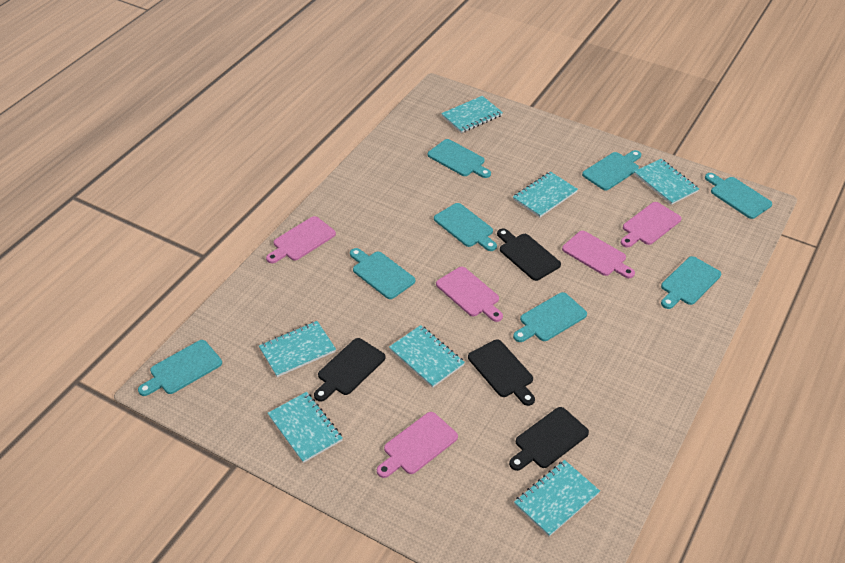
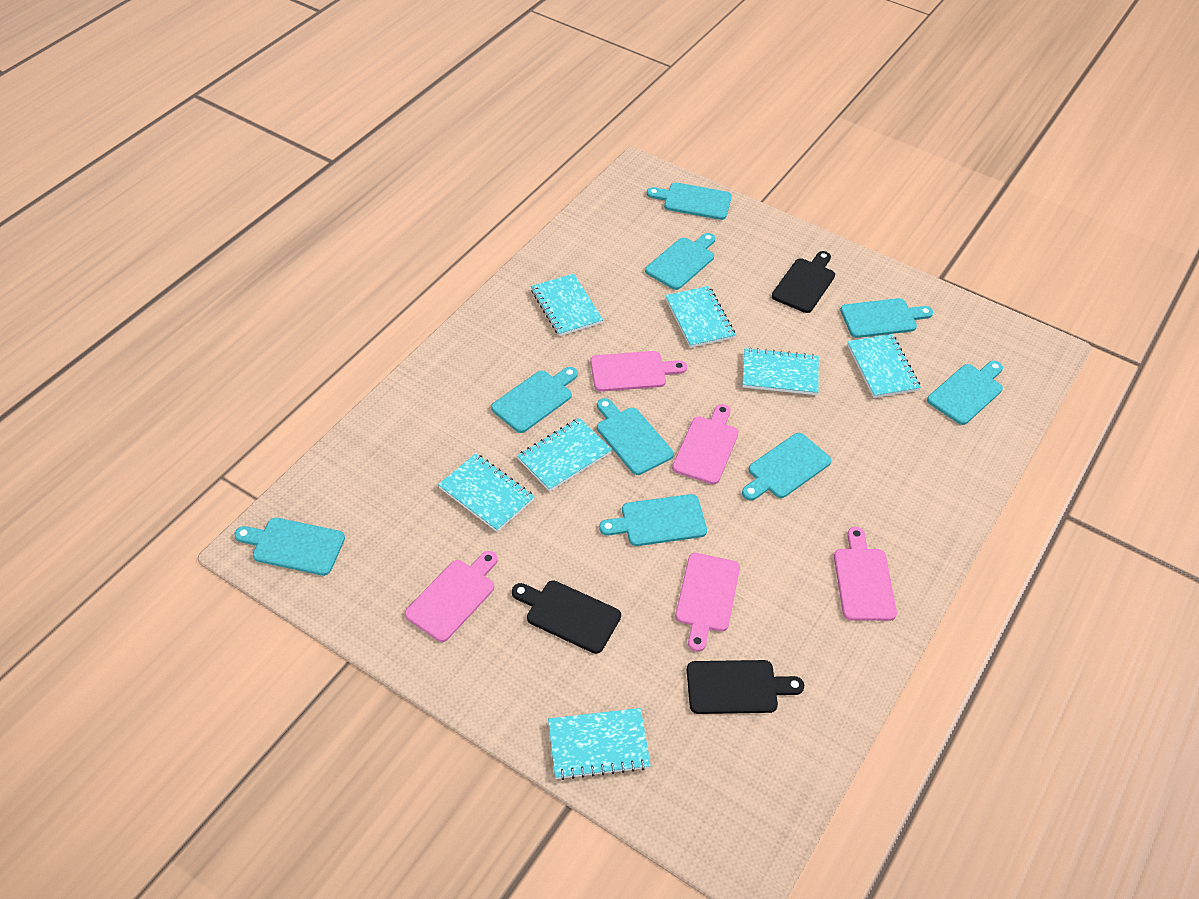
black cutting board: [314,338,386,402] [468,340,535,406] [497,229,561,281] [509,407,589,471] = 4 -> [512,580,621,654] [687,660,804,714] [772,251,835,313] = 3
turquoise cutting board: [138,340,222,396] [350,248,415,299] [428,139,491,178] [434,203,497,251] [513,292,587,342] [582,150,641,190] [661,256,721,309] [705,173,772,219] = 8 -> [234,518,345,576] [491,367,578,433] [597,398,674,475] [599,494,707,546] [645,233,715,290] [647,182,732,220] [742,433,831,500] [840,298,933,338] [927,361,1003,425] = 9

